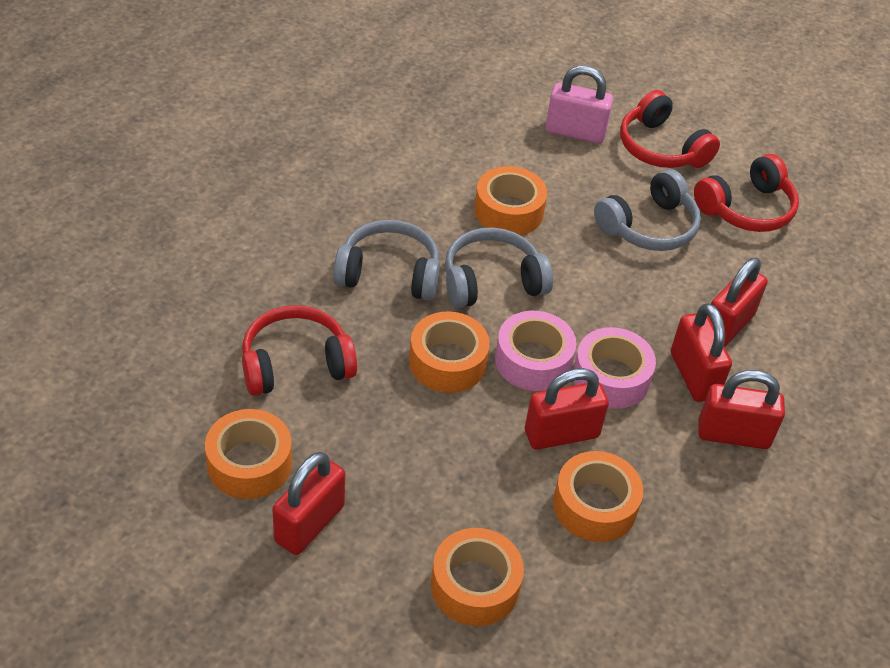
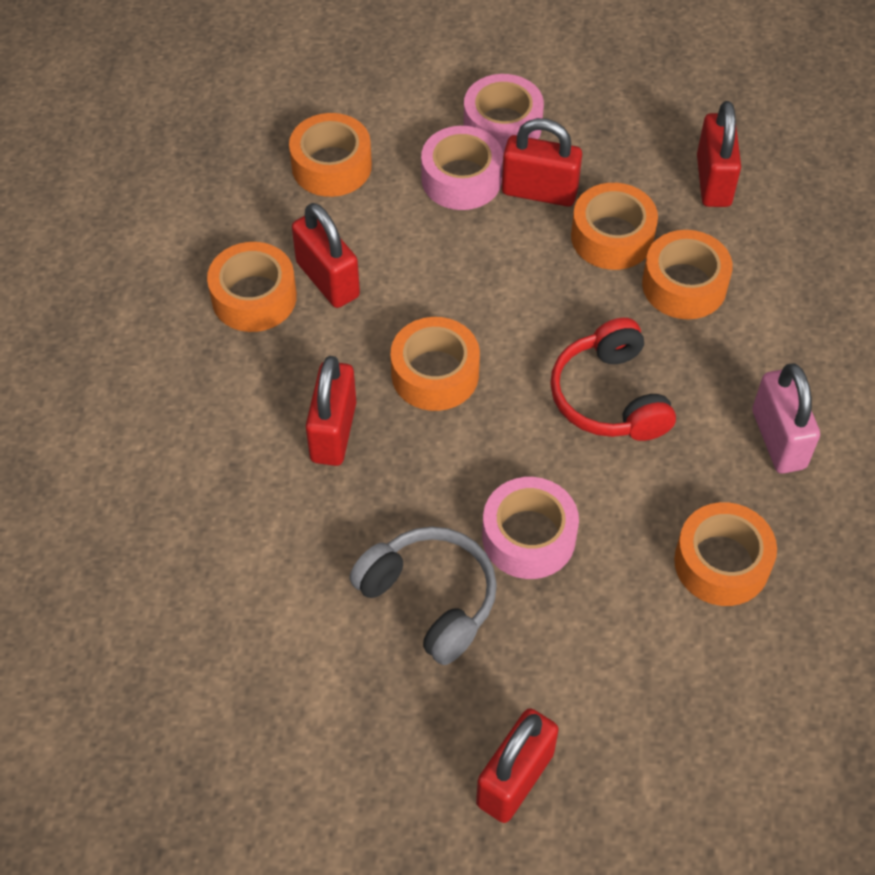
grey headphones: [333,220,440,301] [445,228,553,308] [594,169,701,251] = 3 -> [349,527,497,665] = 1
orange tape: [205,409,292,499] [409,311,490,393] [431,528,524,626] [474,166,547,235] [553,451,643,542] = 5 -> [207,242,297,332] [289,113,372,197] [390,317,480,411] [571,183,658,270] [642,230,733,319] [674,502,777,606] = 6
pink tape: [495,311,576,391] [573,327,656,409] = 2 -> [421,126,503,210] [464,74,544,154] [482,477,579,579] = 3
red headphones: [242,305,357,396] [620,90,720,168] [694,154,799,232] = 3 -> [550,318,676,441] = 1

